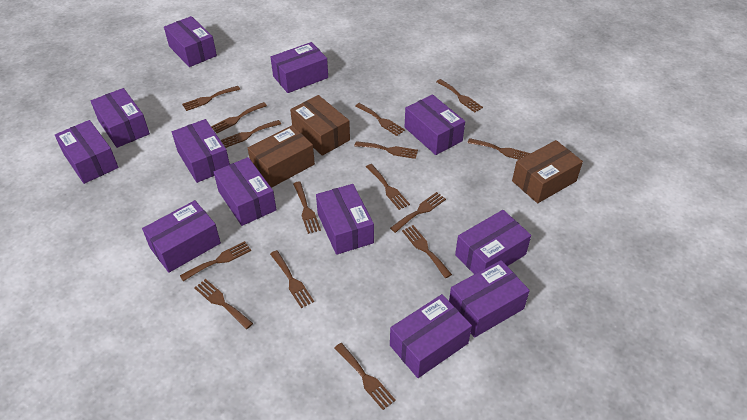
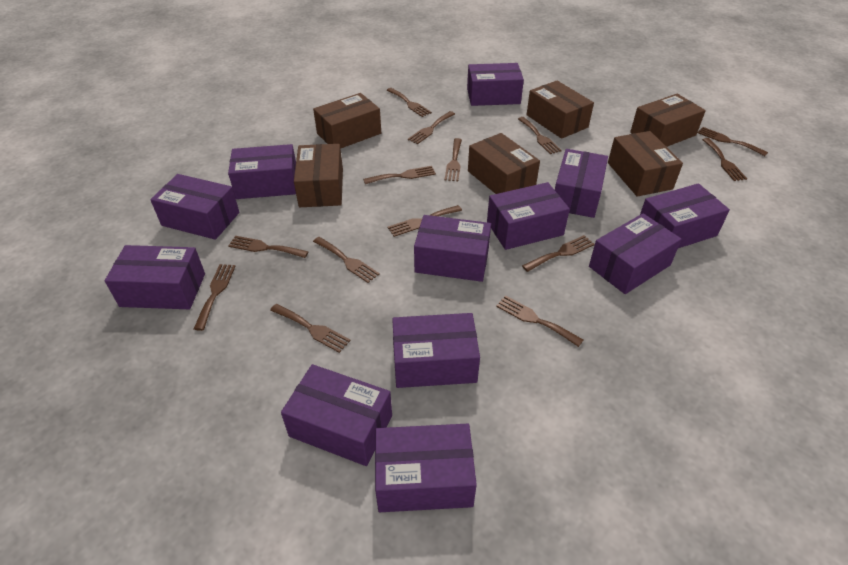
brown box: [248,125,315,188] [290,95,350,156] [512,140,583,203] = 3 -> [294,144,343,207] [313,93,381,149] [468,133,540,194] [527,80,594,139] [608,131,683,197] [630,94,706,147] = 6
brown fork: [180,241,251,281] [182,86,240,111] [194,279,253,329] [211,102,267,133] [221,120,281,148] [270,250,314,308] [293,181,321,234] [334,343,396,410] [354,141,418,159] [355,103,405,136] [366,164,410,210] [390,192,446,233] [402,225,452,278] [436,79,483,112] [468,138,531,160] = 15 -> [194,264,236,331] [228,236,309,258] [270,304,351,353] [313,237,380,283] [363,166,436,184] [387,88,432,117] [388,205,462,237] [408,111,455,144] [444,138,462,181] [496,295,583,347] [518,117,562,154] [522,235,595,272] [697,127,768,156] [702,138,747,181] = 14

